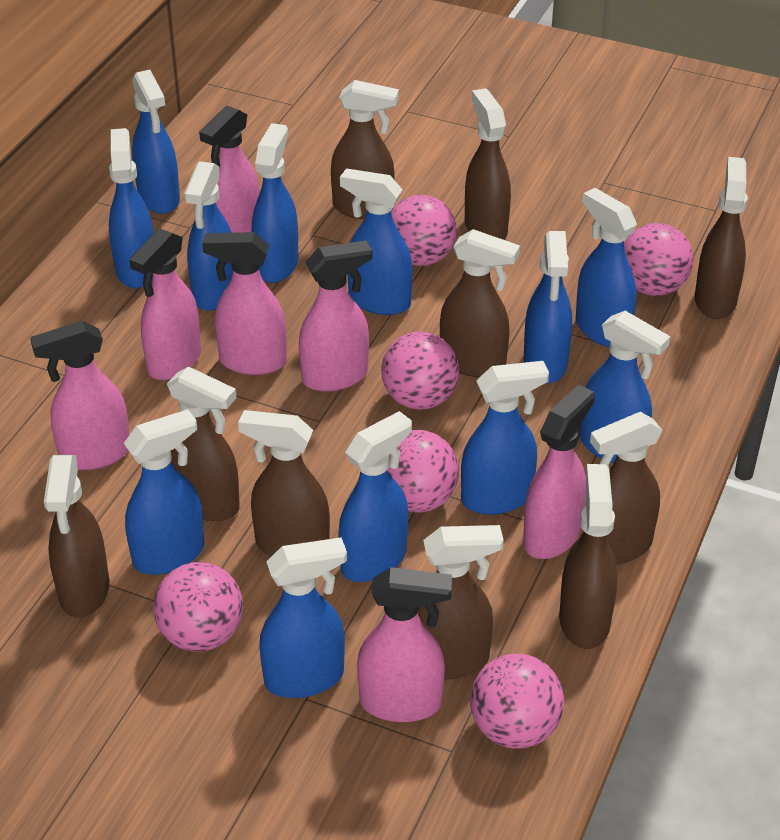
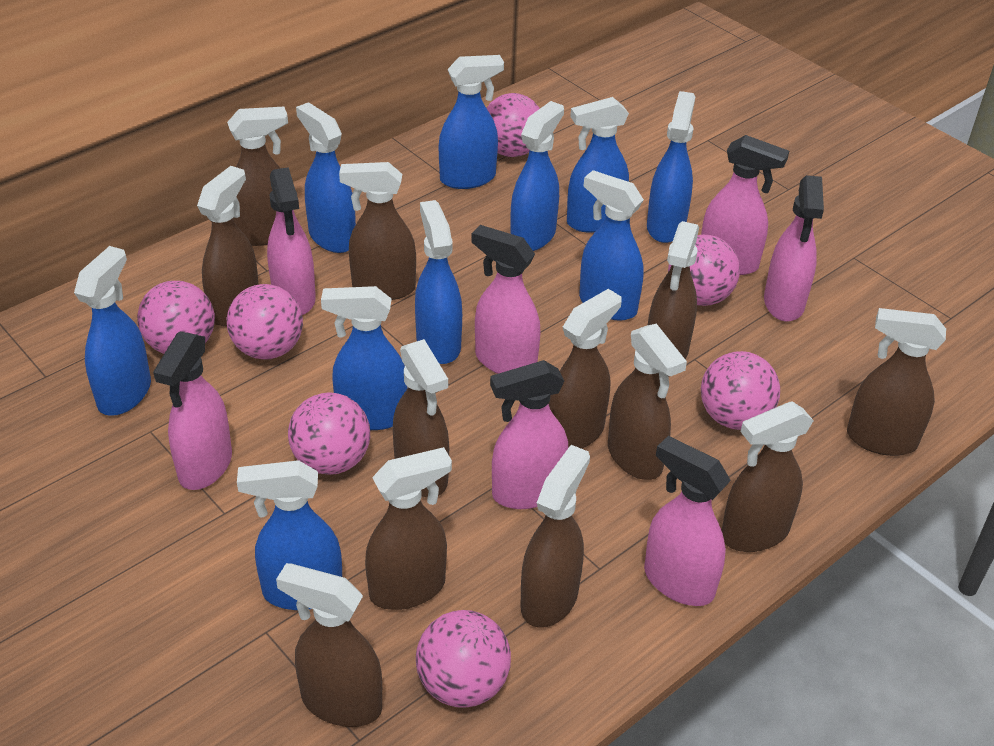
blue spray bottle: [109,128,154,288] [124,409,204,575] [132,70,180,214] [184,161,233,311] [252,123,298,283] [259,537,347,698] [338,411,412,582] [340,168,413,315] [461,361,549,515] [523,231,572,384] [576,188,637,347] [580,311,670,463] = 12 -> [74,246,151,416] [237,460,342,610] [296,102,356,253] [321,286,408,430] [415,200,462,364] [439,55,504,189] [510,101,564,251] [567,97,629,233] [579,170,644,321] [647,91,695,243] = 10
brown spray bottle: [44,455,109,618] [167,366,240,521] [238,410,330,556] [331,80,399,219] [418,525,504,679] [440,229,520,377] [465,88,511,240] [559,464,617,649] [590,412,663,565] [695,157,748,319] = 10 -> [197,166,259,326] [227,107,288,246] [276,563,382,727] [339,162,416,300] [365,447,452,610] [393,339,449,497] [520,445,590,627] [549,289,622,449] [608,324,687,480] [648,221,699,359] [721,401,814,552] [847,308,946,456] = 12
pink ball: [153,562,243,652] [381,332,459,410] [387,430,459,513] [391,195,457,266] [470,654,564,749] [624,223,693,296] = 6 -> [137,281,215,354] [227,284,303,360] [288,392,370,475] [416,610,511,708] [487,93,540,157] [668,235,740,306] [701,351,780,430] = 7

